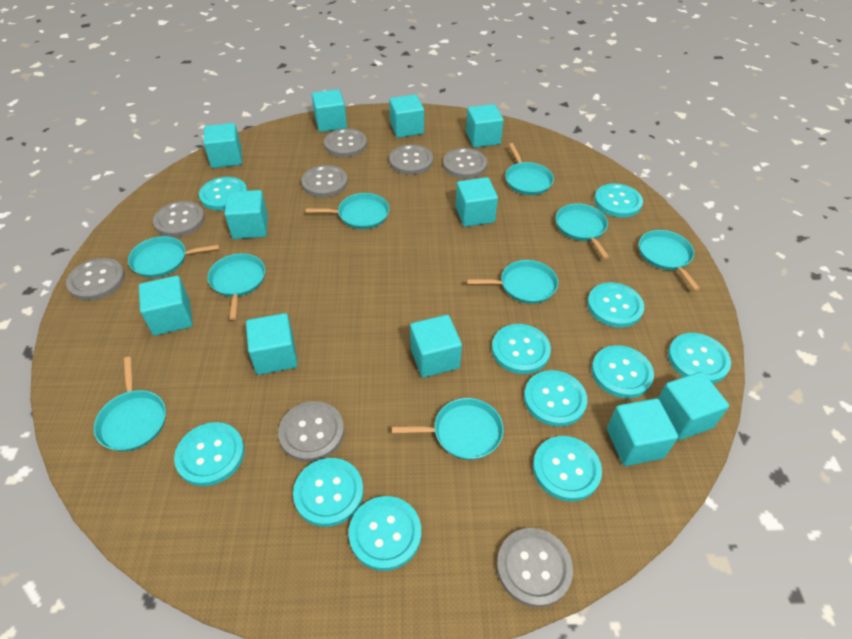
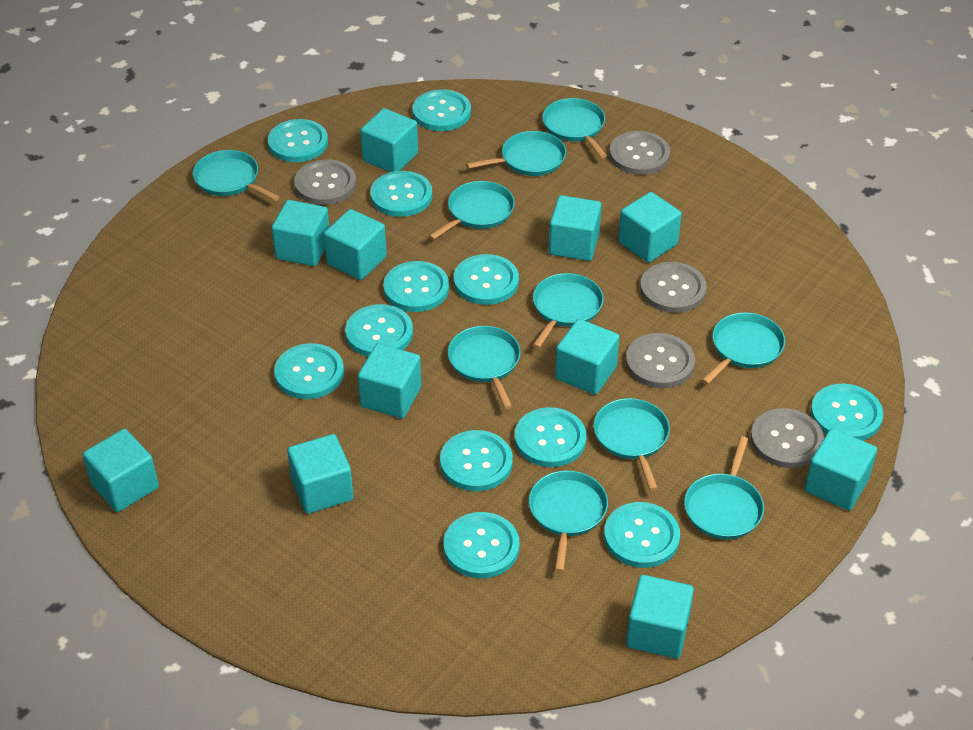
grey button: [66,258,125,301] [153,201,205,237] [278,401,344,462] [301,165,348,197] [324,128,367,157] [389,144,433,175] [443,148,487,179] [497,528,573,608] = 8 -> [294,160,356,205] [609,131,670,175] [626,333,695,388] [640,262,707,313] [751,408,824,468] = 5
turquoise button: [174,422,245,486] [199,177,248,211] [293,458,364,527] [349,496,421,571] [492,324,551,374] [524,370,587,427] [533,436,602,501] [587,282,644,328] [591,345,654,398] [594,183,643,218] [668,333,731,383] = 11 -> [268,119,328,162] [274,343,344,399] [345,304,413,357] [370,171,432,217] [383,261,449,312] [412,89,471,131] [440,430,513,491] [443,512,520,578] [454,254,519,305] [515,407,586,467] [604,502,680,568] [811,384,883,441] = 12
turquoise pan: [94,357,166,451] [128,236,220,278] [208,253,265,320] [306,193,389,229] [392,398,504,460] [467,260,558,304] [505,143,554,195] [556,204,609,259] [639,230,700,291] = 9 -> [193,150,280,201] [429,181,515,240] [448,326,521,409] [466,131,566,176] [529,470,608,572] [533,273,604,348] [542,98,607,158] [593,398,670,491] [684,436,764,539] [702,312,785,385] = 10

